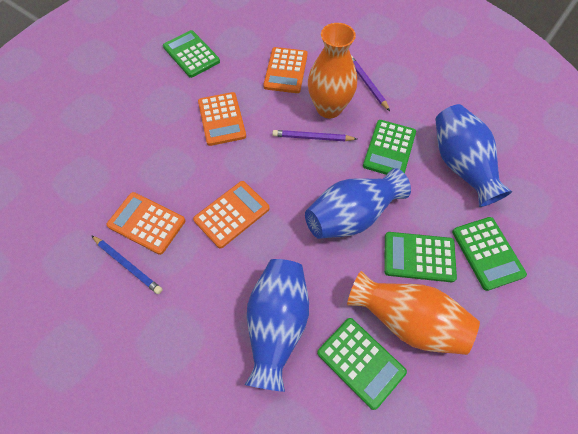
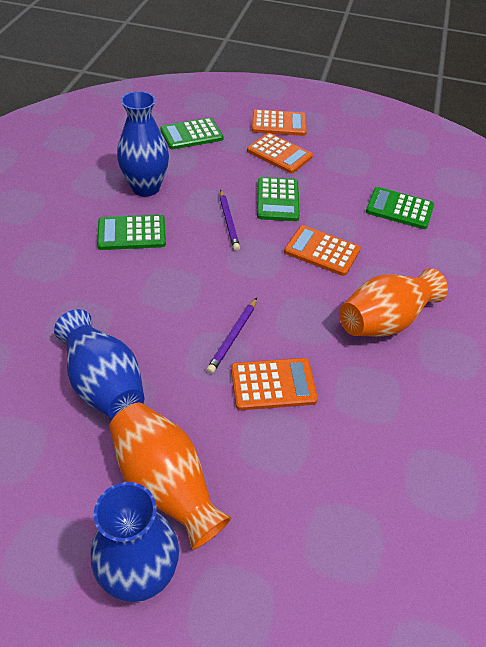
blue pencil: [91,235,162,294] = 1 -> none = 0
green calculator: [163,30,220,78] [317,318,407,410] [363,120,416,175] [384,232,457,282] [452,217,527,291] = 5 -> [97,215,166,250] [160,118,223,149] [257,177,300,221] [366,187,434,229] = 4

